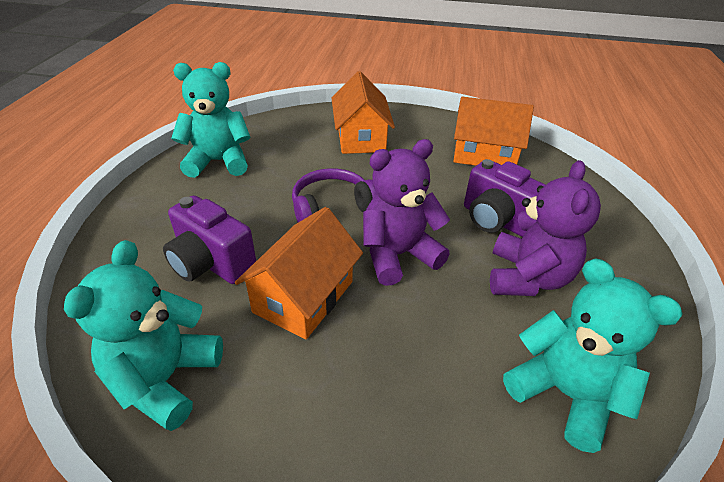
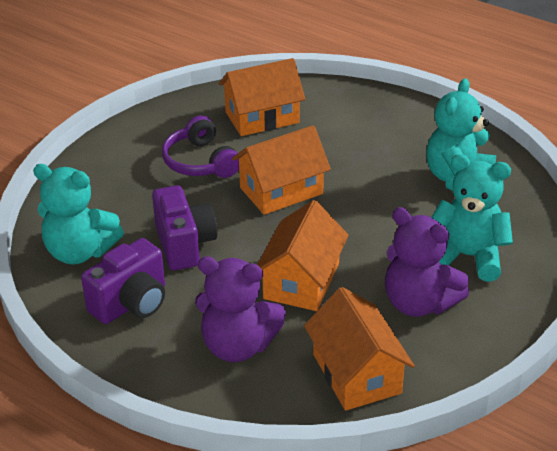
orange house: [235,207,363,339] [331,71,395,154] [453,97,534,166] = 3 -> [219,58,305,136] [232,125,331,215] [257,200,349,311] [304,287,415,411] = 4

